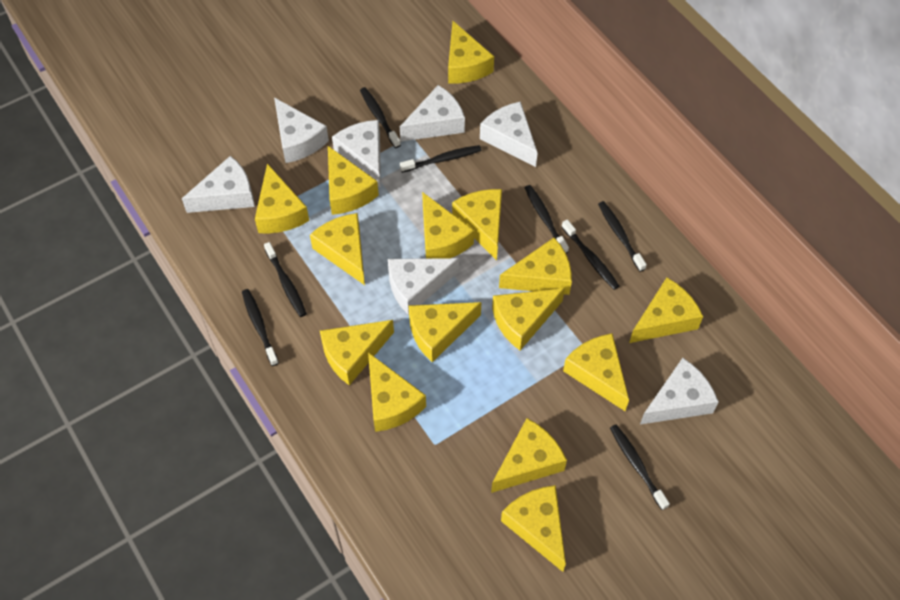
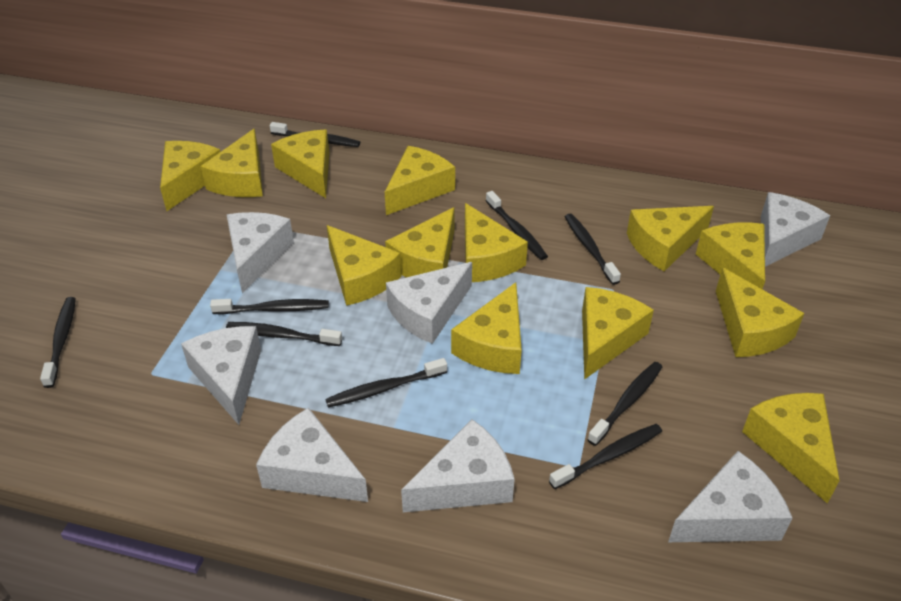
black toothbrush: [242,289,279,366] [264,242,307,317] [360,87,401,148] [400,145,482,173] [525,185,569,253] [562,219,619,290] [598,201,647,272] [610,425,670,510] = 8 -> [40,297,76,388] [210,299,329,314] [226,322,342,346] [270,122,360,147] [325,358,447,408] [486,191,548,260] [549,424,662,489] [565,214,621,285] [587,362,662,446] = 9
yellow cheese: [255,163,309,233] [310,213,365,285] [320,320,394,385] [328,146,379,215] [368,352,426,432] [408,302,481,362] [422,192,474,259] [448,21,494,84] [452,189,502,260] [491,418,567,493] [492,288,565,350] [499,238,572,295] [501,485,566,572] [563,333,629,411] [629,278,703,343] = 15 -> [160,141,220,211] [201,129,263,197] [271,130,329,198] [327,225,402,306] [385,146,455,215] [385,207,454,277] [451,282,522,374] [465,203,528,282] [582,287,654,380] [627,206,714,271] [696,223,765,289] [716,268,804,357] [742,393,840,504] = 13

